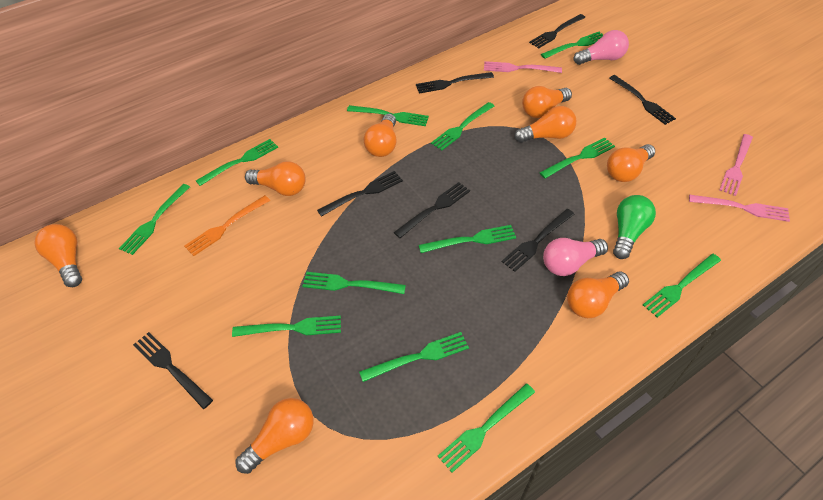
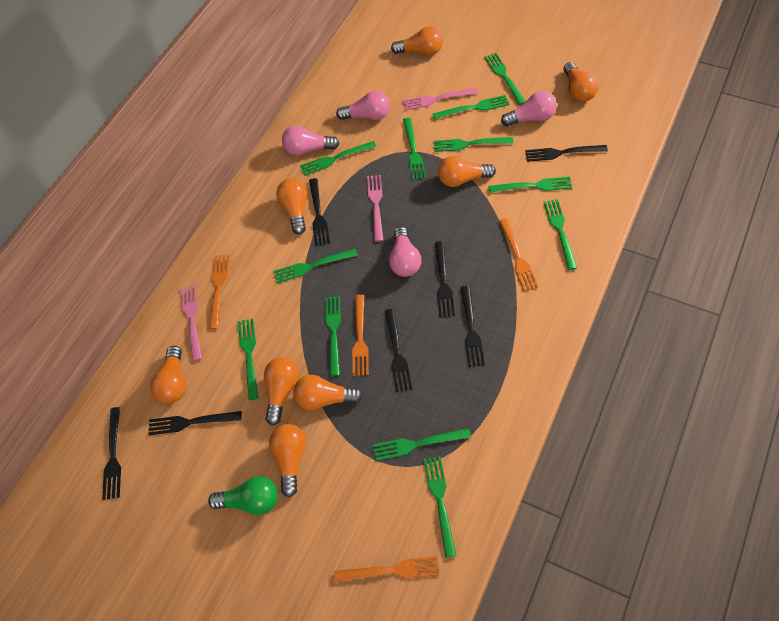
orange fork: [184,195,270,256] = 1 -> [209,255,229,329] [333,556,440,583] [352,295,369,376] [499,218,538,291] = 4
pink light bulb: [543,238,608,276] [574,30,629,65] = 2 -> [282,126,340,156] [336,90,390,120] [389,227,421,277] [501,91,557,127] = 4

